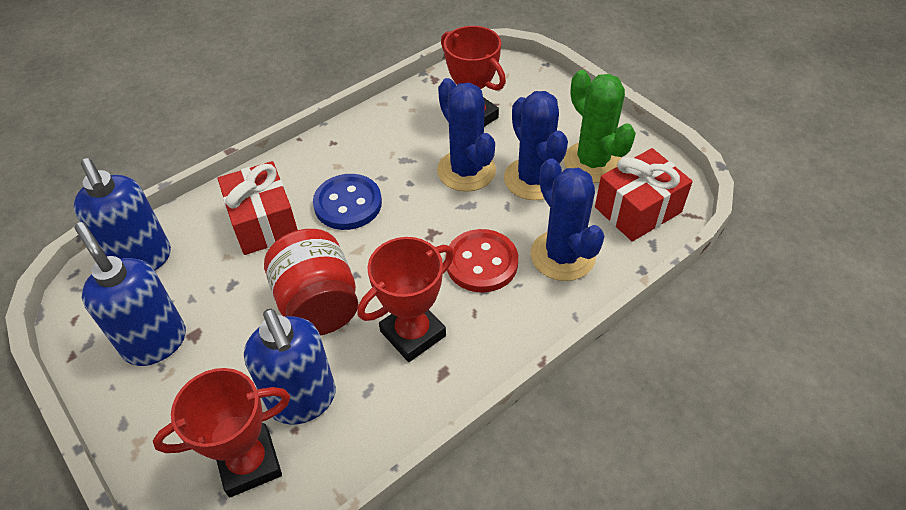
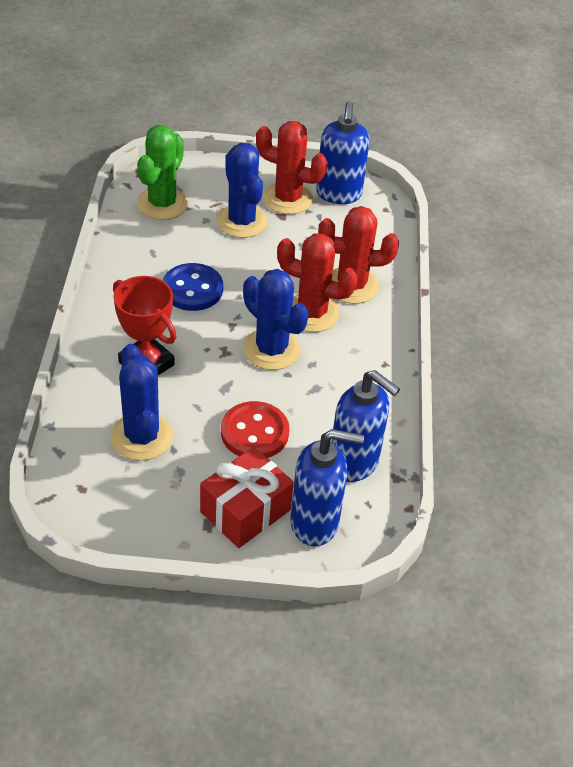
red cactus: none = 0 -> [256,121,328,214] [277,233,358,332] [318,206,399,304] = 3
red gift: [218,161,298,255] [595,148,693,242] = 2 -> [200,447,294,548] = 1
red jar: [264,229,358,336] = 1 -> none = 0
red trophy: [153,368,290,497] [357,237,454,362] [441,26,506,127] = 3 -> [113,276,177,375] = 1

